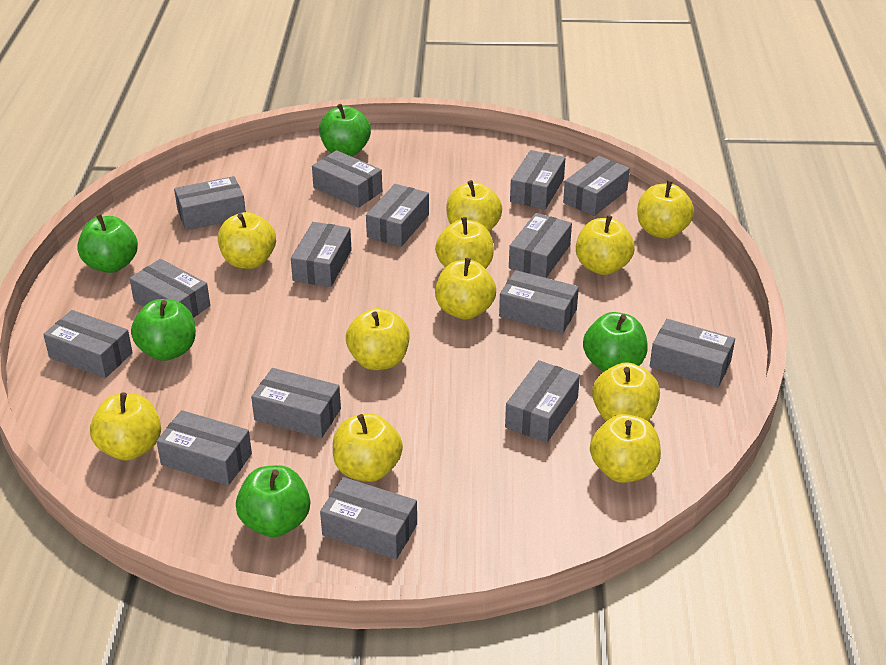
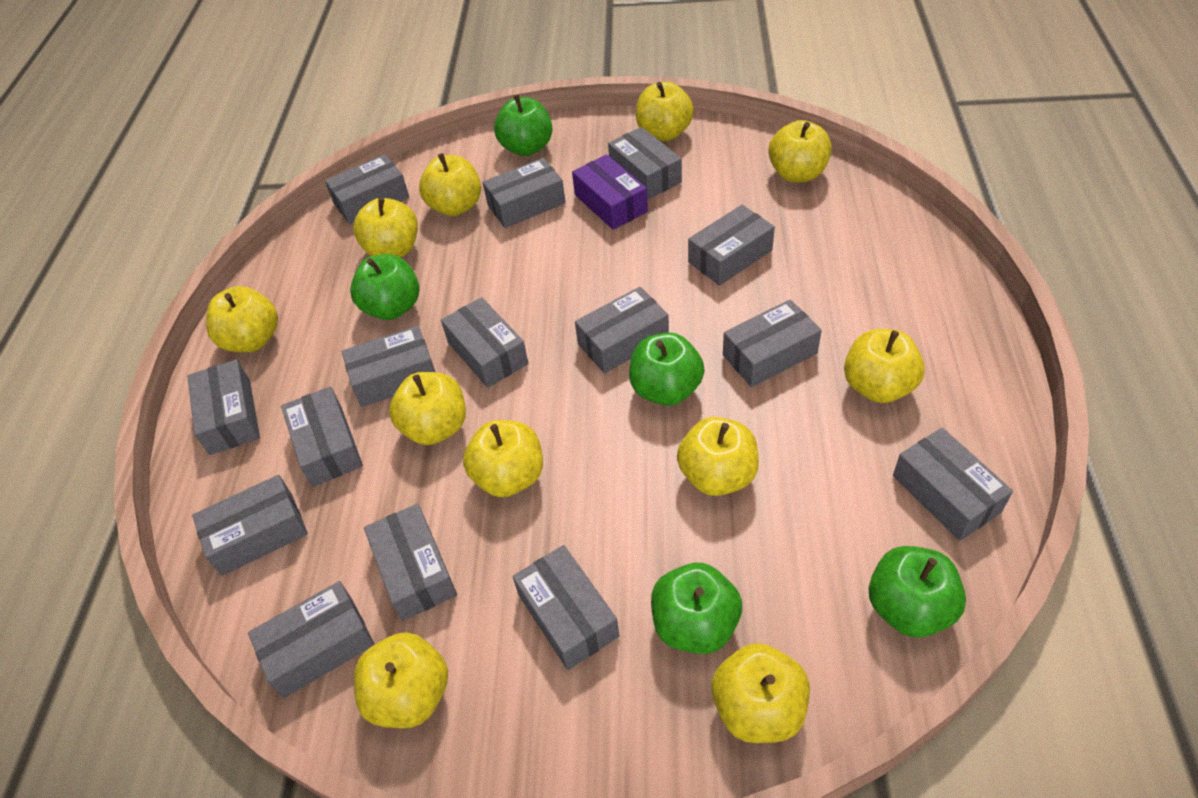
purple box: none = 0 -> [572,155,648,230] = 1

